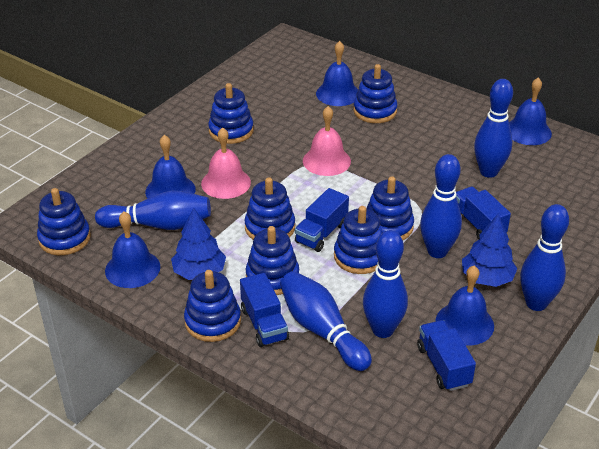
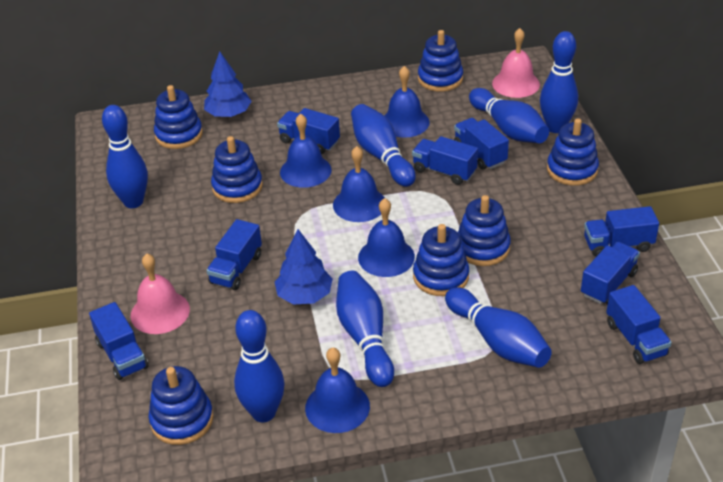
blue bowling pin: [95,191,211,230] [280,271,372,371] [363,230,408,338] [420,154,462,258] [474,79,513,178] [520,204,569,311] = 6 -> [102,105,148,208] [234,310,285,422] [336,271,394,387] [351,104,416,187] [445,287,552,368] [469,88,549,143] [540,31,578,133] = 7
blue stacking toy: [37,188,91,255] [184,270,241,342] [208,83,253,144] [244,177,295,240] [246,226,299,295] [334,206,382,274] [353,64,397,123] [367,176,414,240] = 8 -> [148,366,214,445] [154,85,203,149] [211,136,263,203] [413,224,469,296] [418,30,463,92] [458,195,511,266] [547,118,599,186] = 7
blue truck: [240,273,289,347] [295,188,349,252] [417,320,476,391] [456,187,511,239] = 4 -> [89,302,149,380] [207,219,262,290] [277,108,340,154] [412,136,478,185] [454,118,509,169] [581,242,640,304] [584,206,659,257] [606,285,672,364] = 8

